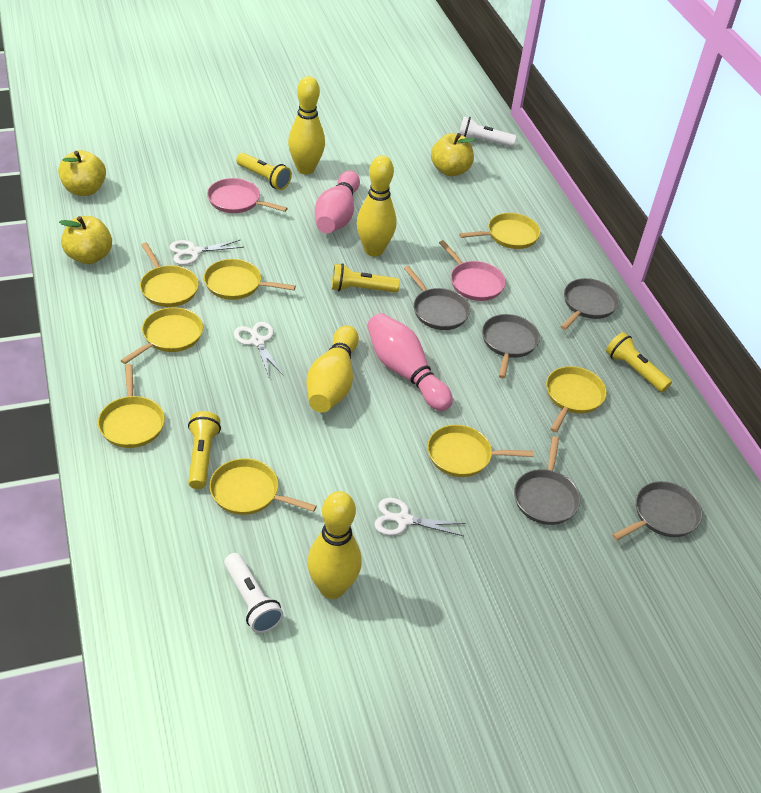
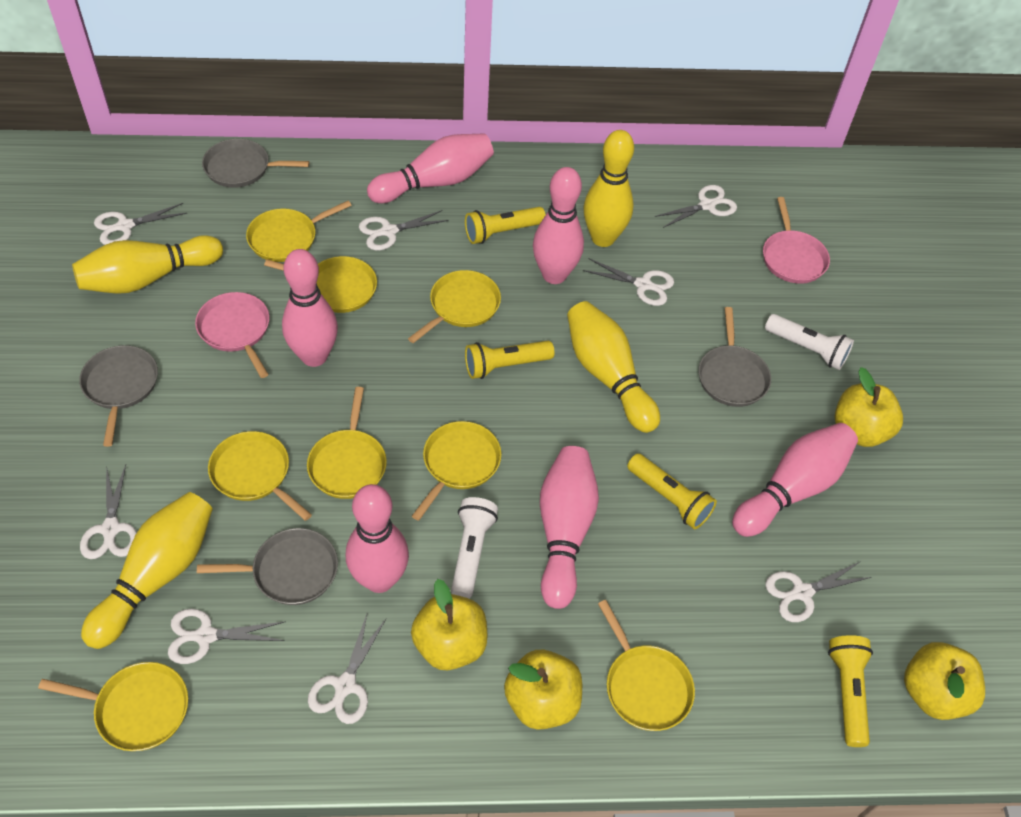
grey pan: [404,266,470,330] [482,314,540,378] [514,436,580,525] [561,278,619,330] [612,481,702,540] = 5 -> [79,345,158,447] [197,528,338,605] [202,139,309,188] [698,307,771,407] = 4
pink bowling pin: [315,171,360,233] [367,313,453,411] = 2 -> [282,249,338,367] [346,484,409,593] [367,133,494,203] [533,167,584,284] [540,446,599,609] [732,423,858,537] = 6
white scissors: [169,239,244,265] [234,322,283,376] [374,498,466,536] = 3 -> [80,465,137,559] [94,203,187,245] [168,609,286,664] [308,612,387,724] [359,210,449,250] [583,258,674,306] [655,185,737,228] [765,561,872,622] = 8
yellow apple: [58,150,106,196] [59,216,112,264] [431,133,475,176] = 3 -> [411,579,488,670] [504,650,582,730] [834,367,903,447] [904,642,985,720] = 4

